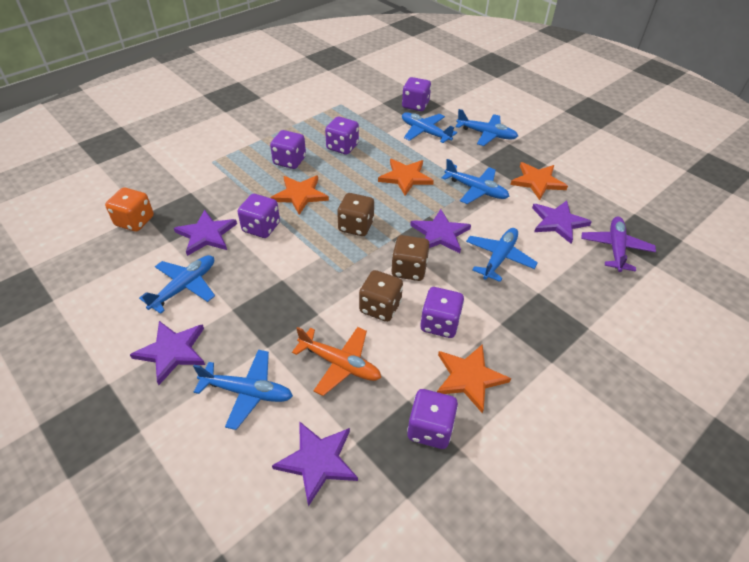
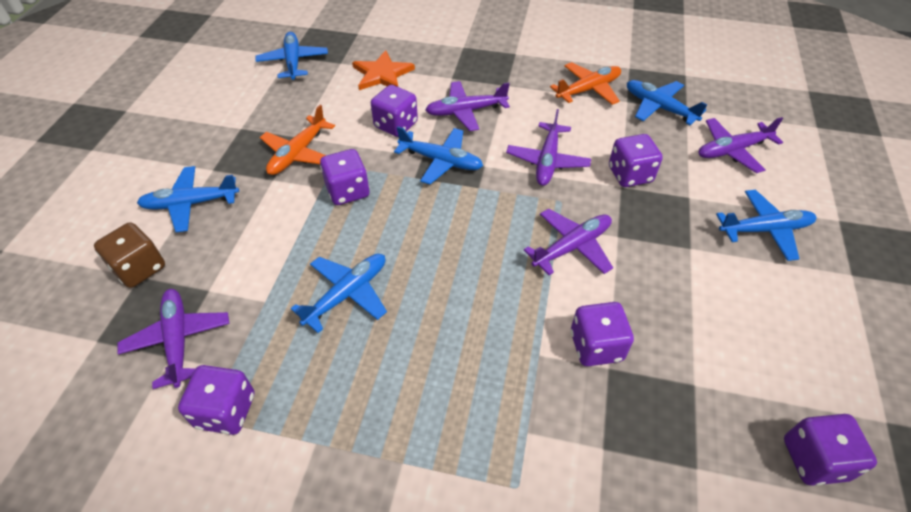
brown dice: [337,193,374,236] [359,270,403,322] [391,235,430,281] = 3 -> [94,222,165,288] = 1
orange dice: [105,188,154,232] = 1 -> none = 0
orange plane: [292,327,381,396] = 1 -> [260,105,335,175] [550,62,621,105] = 2
orange star: [270,176,329,215] [378,159,434,196] [437,344,511,413] [510,162,568,200] = 4 -> [352,50,415,90] = 1
purple plane: [582,217,656,272] = 1 -> [118,289,229,389] [426,81,510,131] [506,109,591,186] [524,209,613,275] [698,117,783,173] = 5
purple star: [130,321,205,385] [174,210,237,256] [272,421,358,507] [410,209,471,253] [532,201,592,244] = 5 -> none = 0

